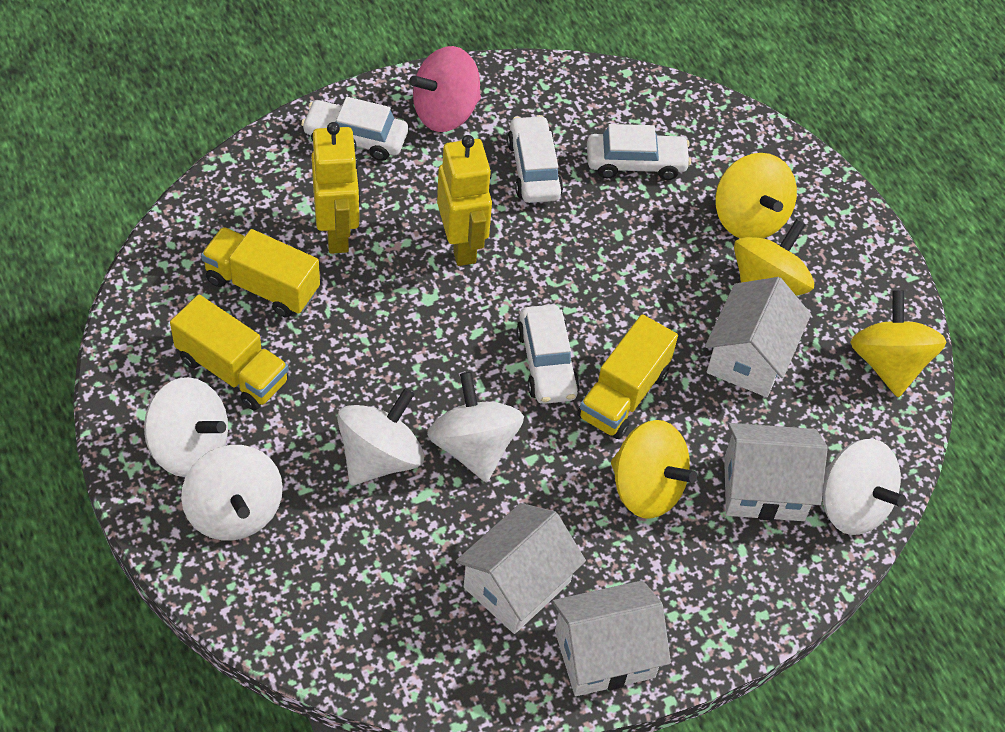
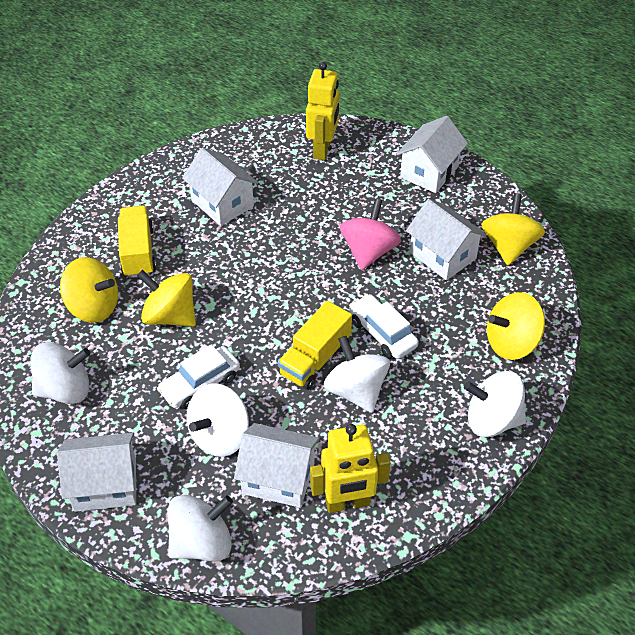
white car: [301,97,408,161] [507,115,563,203] [517,305,579,404] [587,124,691,180] = 4 -> [157,344,240,409] [349,294,419,359] = 2
white house: [456,503,586,634] [552,580,671,696] [705,277,811,397] [724,423,828,521] = 4 -> [57,433,136,512] [182,148,258,226] [234,423,320,508] [396,116,468,193] [406,199,487,280] = 5
yellow truck: [170,295,289,411] [201,227,320,318] [577,314,678,439] = 3 -> [118,205,156,278] [278,301,352,390] = 2

